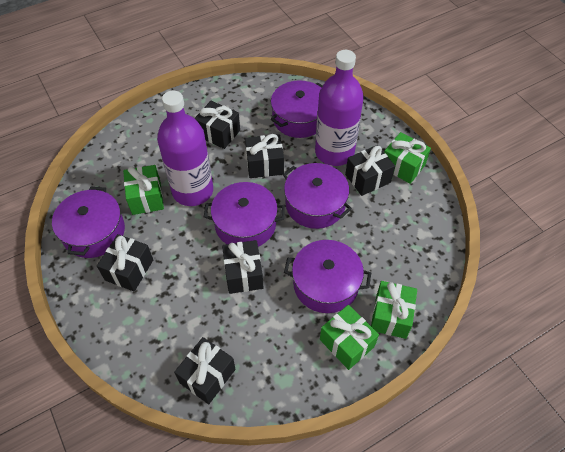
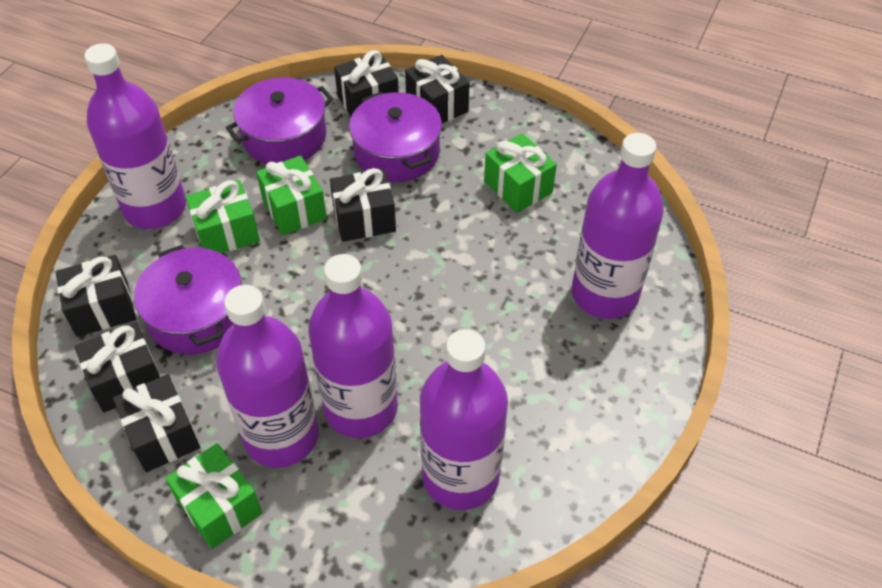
purple bottle: [157,91,213,206] [315,50,364,166] = 2 -> [84,44,186,229] [216,285,319,468] [308,254,398,438] [420,329,508,510] [572,133,664,319] = 5
purple pot: [52,187,125,258] [204,182,285,247] [271,80,322,138] [283,163,352,229] [284,240,371,313] = 5 -> [134,245,242,354] [226,77,333,164] [349,92,442,182] = 3

